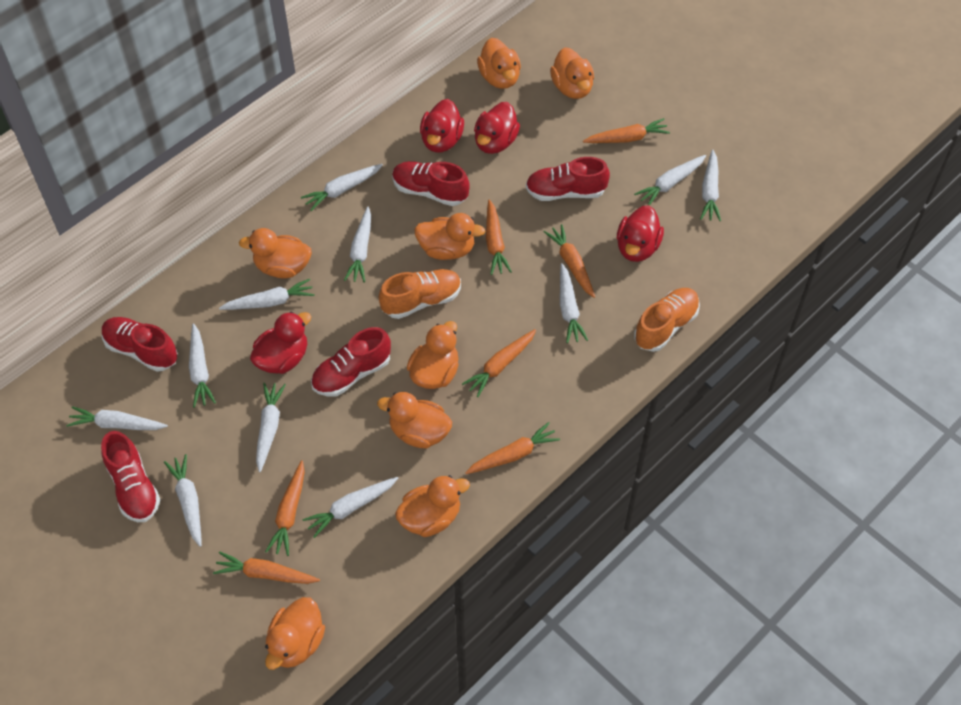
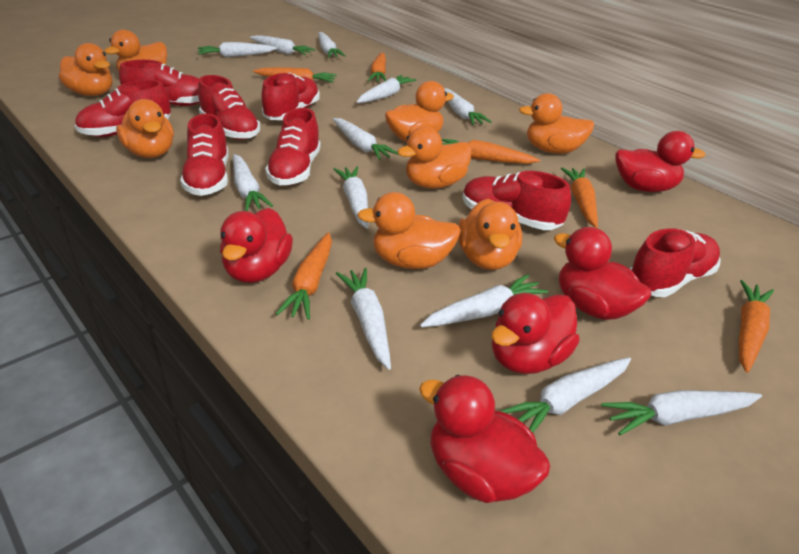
orange carrot: [213,551,320,584] [265,460,305,556] [462,329,536,397] [465,422,560,474] [486,199,512,275] [544,224,595,298] [583,118,670,143] = 7 -> [253,67,337,83] [276,232,332,320] [368,53,387,82] [442,139,540,164] [561,167,598,228] [739,280,774,372] = 6
orange shoe: [379,269,461,319] [634,288,700,352] = 2 -> none = 0
red duck: [250,312,311,374] [420,99,464,152] [474,102,520,154] [617,205,664,262] = 4 -> [220,208,293,283] [419,375,551,503] [491,293,580,374] [554,227,651,320] [616,131,706,192] = 5
red shoe: [101,431,160,522] [102,317,177,372] [311,327,391,397] [392,161,470,206] [526,157,610,201] = 5 -> [75,80,171,137] [119,60,200,106] [180,114,229,196] [198,75,260,140] [262,73,320,120] [265,108,321,185] [463,171,571,230] [629,228,721,297] = 8
white carrot: [66,406,168,430] [164,454,202,547] [189,323,216,408] [219,279,315,310] [256,383,286,472] [301,164,383,211] [302,477,398,538] [344,207,371,283] [560,263,588,343] [634,155,706,206] [700,150,721,221] = 11 -> [198,42,277,57] [233,154,273,211] [250,35,315,55] [318,32,346,58] [333,118,398,160] [333,166,369,229] [336,268,391,370] [357,75,417,103] [420,274,548,327] [444,88,492,125] [500,357,631,433] [601,390,762,435] = 12

